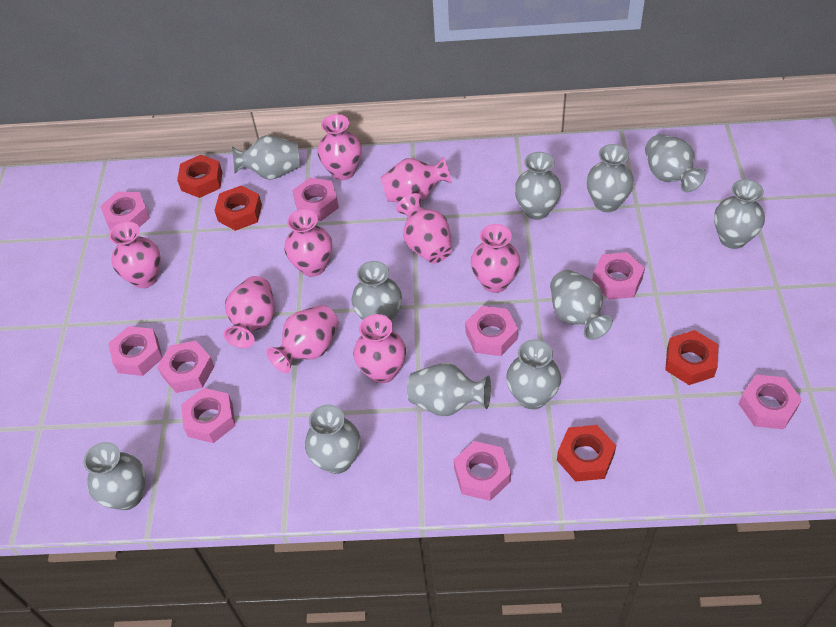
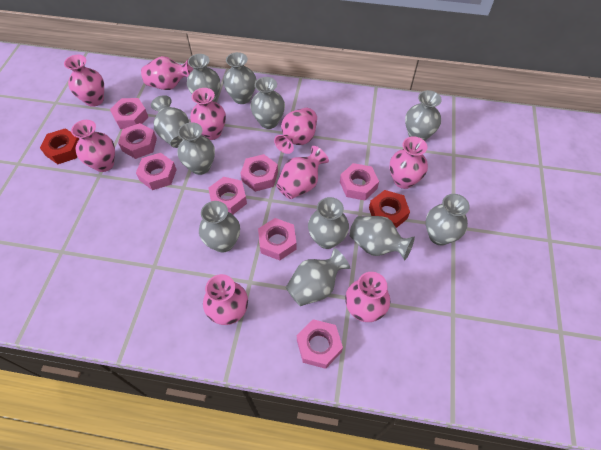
pink nut: [101,192,150,231] [108,326,163,376] [157,341,215,393] [181,388,236,443] [292,178,339,221] [454,441,511,501] [465,306,518,356] [592,252,645,300] [739,375,802,429] = 9 -> [110,98,148,129] [118,123,157,159] [136,153,177,190] [208,177,247,214] [240,154,278,192] [258,218,297,261] [297,319,343,369] [340,163,379,201] = 8
red nut: [177,155,222,198] [214,185,262,231] [557,425,616,482] [665,330,718,385] = 4 -> [40,128,79,164] [369,190,410,228] = 2

